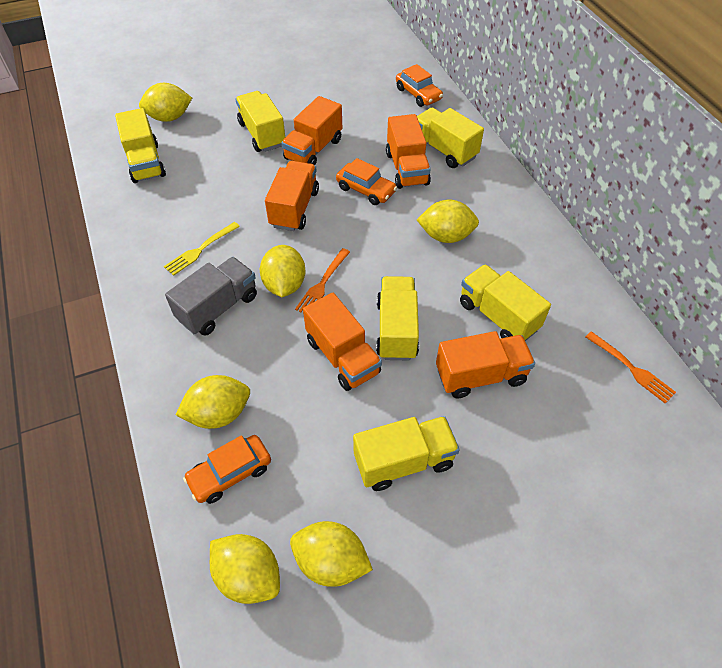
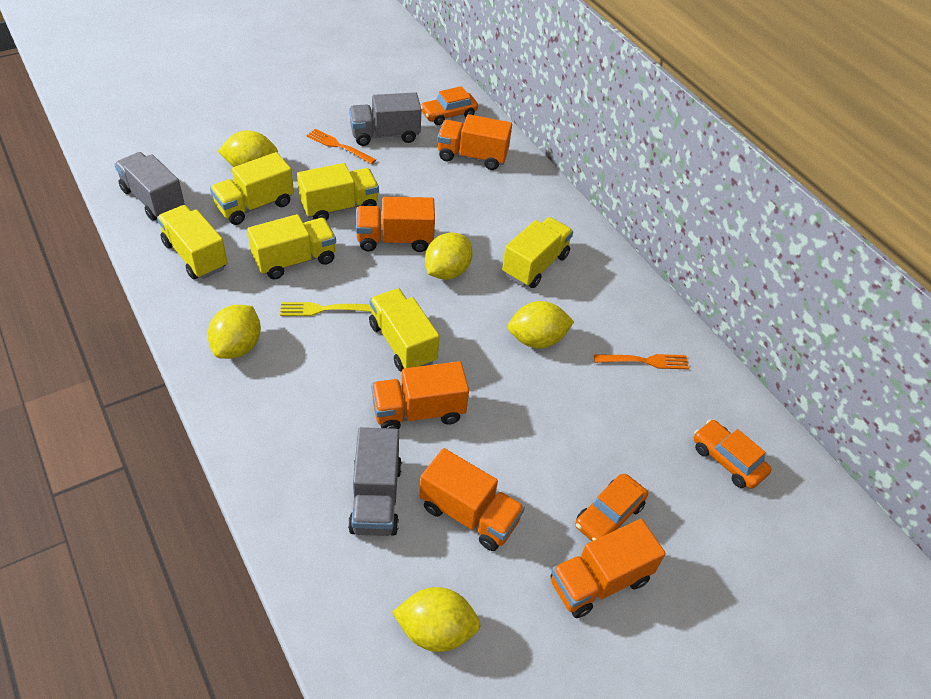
grey truck: [165,257,257,336] = 1 -> [114,152,185,221] [348,427,402,536] [349,92,422,146] = 3
yellow lemon: [139,83,192,122] [176,375,250,429] [210,534,280,604] [260,245,306,297] [290,521,373,587] [417,200,479,243] = 6 -> [208,305,261,359] [218,130,278,167] [392,587,481,652] [425,232,473,280] [508,301,574,348] = 5

